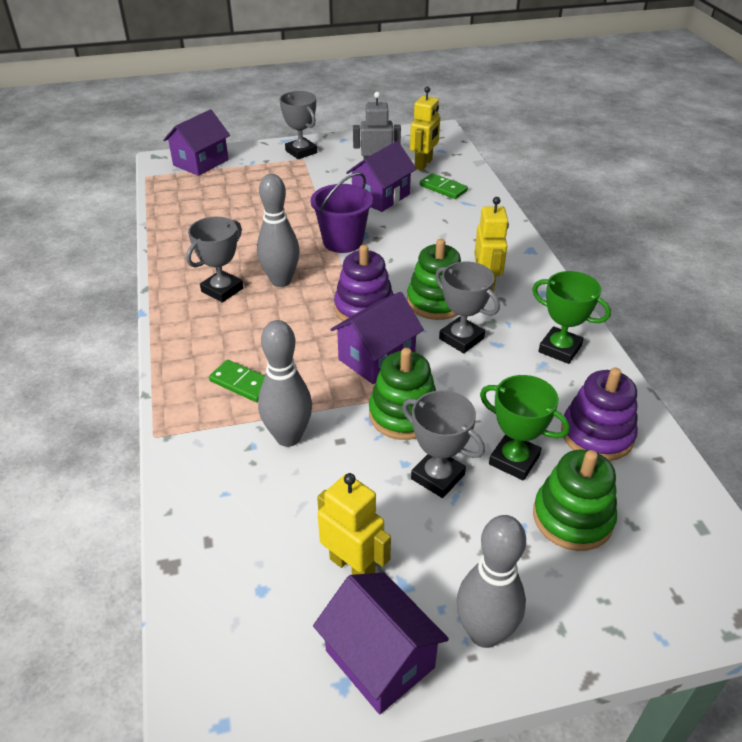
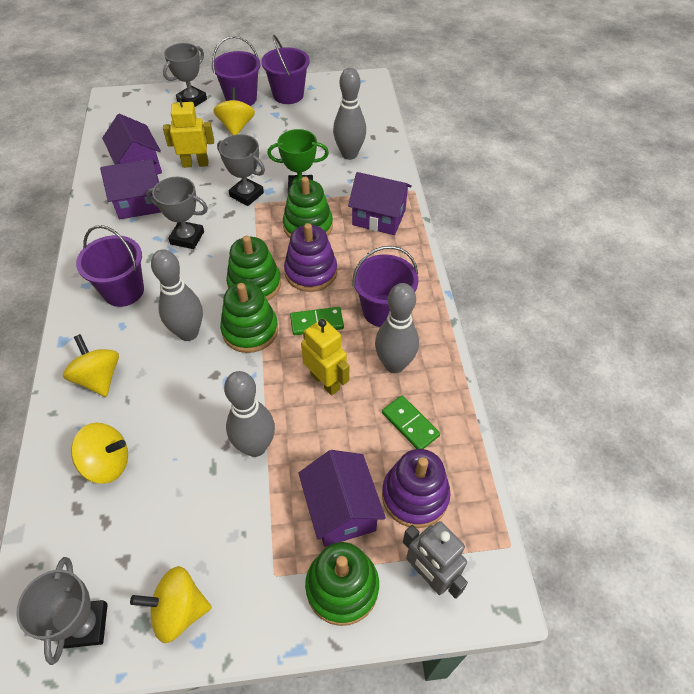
green stacking toy: [369,348,436,440] [407,239,461,320] [533,449,617,551] = 3 -> [220,282,278,353] [226,236,281,300] [283,177,333,238] [305,542,379,626] = 4
green trophy: [480,375,570,480] [532,271,611,364] = 2 -> [267,129,329,191] = 1
grey bowling pin: [257,174,300,287] [258,320,312,447] [456,515,526,648] = 3 -> [151,249,203,341] [224,371,275,457] [333,68,366,160] [375,283,419,373] = 4
purple bucket: [310,172,373,253] = 1 -> [76,225,144,307] [212,36,261,106] [261,35,310,104] [352,246,418,327] = 4
yellow robot: [317,473,391,575] [410,86,440,171] [474,197,509,293] = 3 -> [163,94,214,168] [301,319,349,396] = 2
yellow spinning top: none = 0 -> [63,334,119,397] [71,423,128,484] [130,566,212,643] [213,87,255,135] = 4

